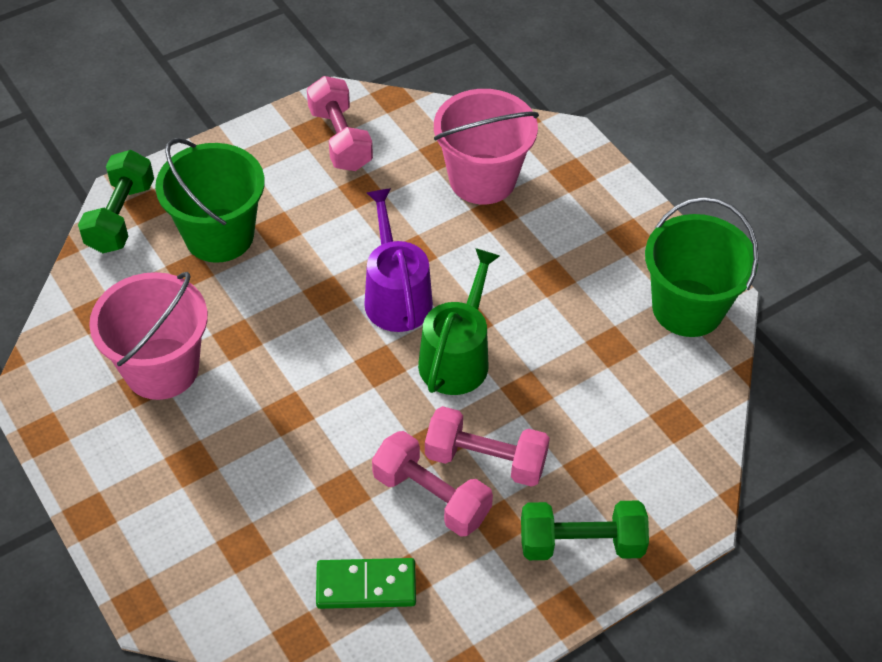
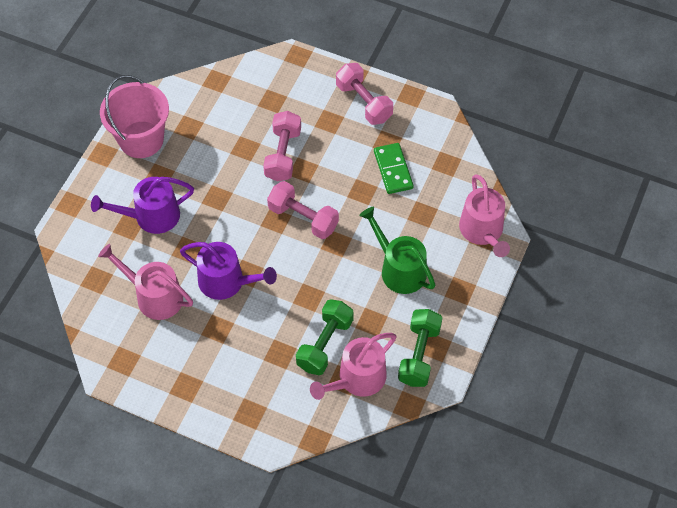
green bucket: [155,138,265,263] [645,197,759,337] = 2 -> none = 0
pink bucket: [89,272,208,400] [434,89,539,204] = 2 -> [100,75,169,158] = 1
pink watering can: none = 0 -> [98,244,193,320] [310,333,397,400] [459,174,510,257] = 3
purple watering can: [364,188,433,332] = 1 -> [91,177,194,234] [180,242,277,300] = 2

